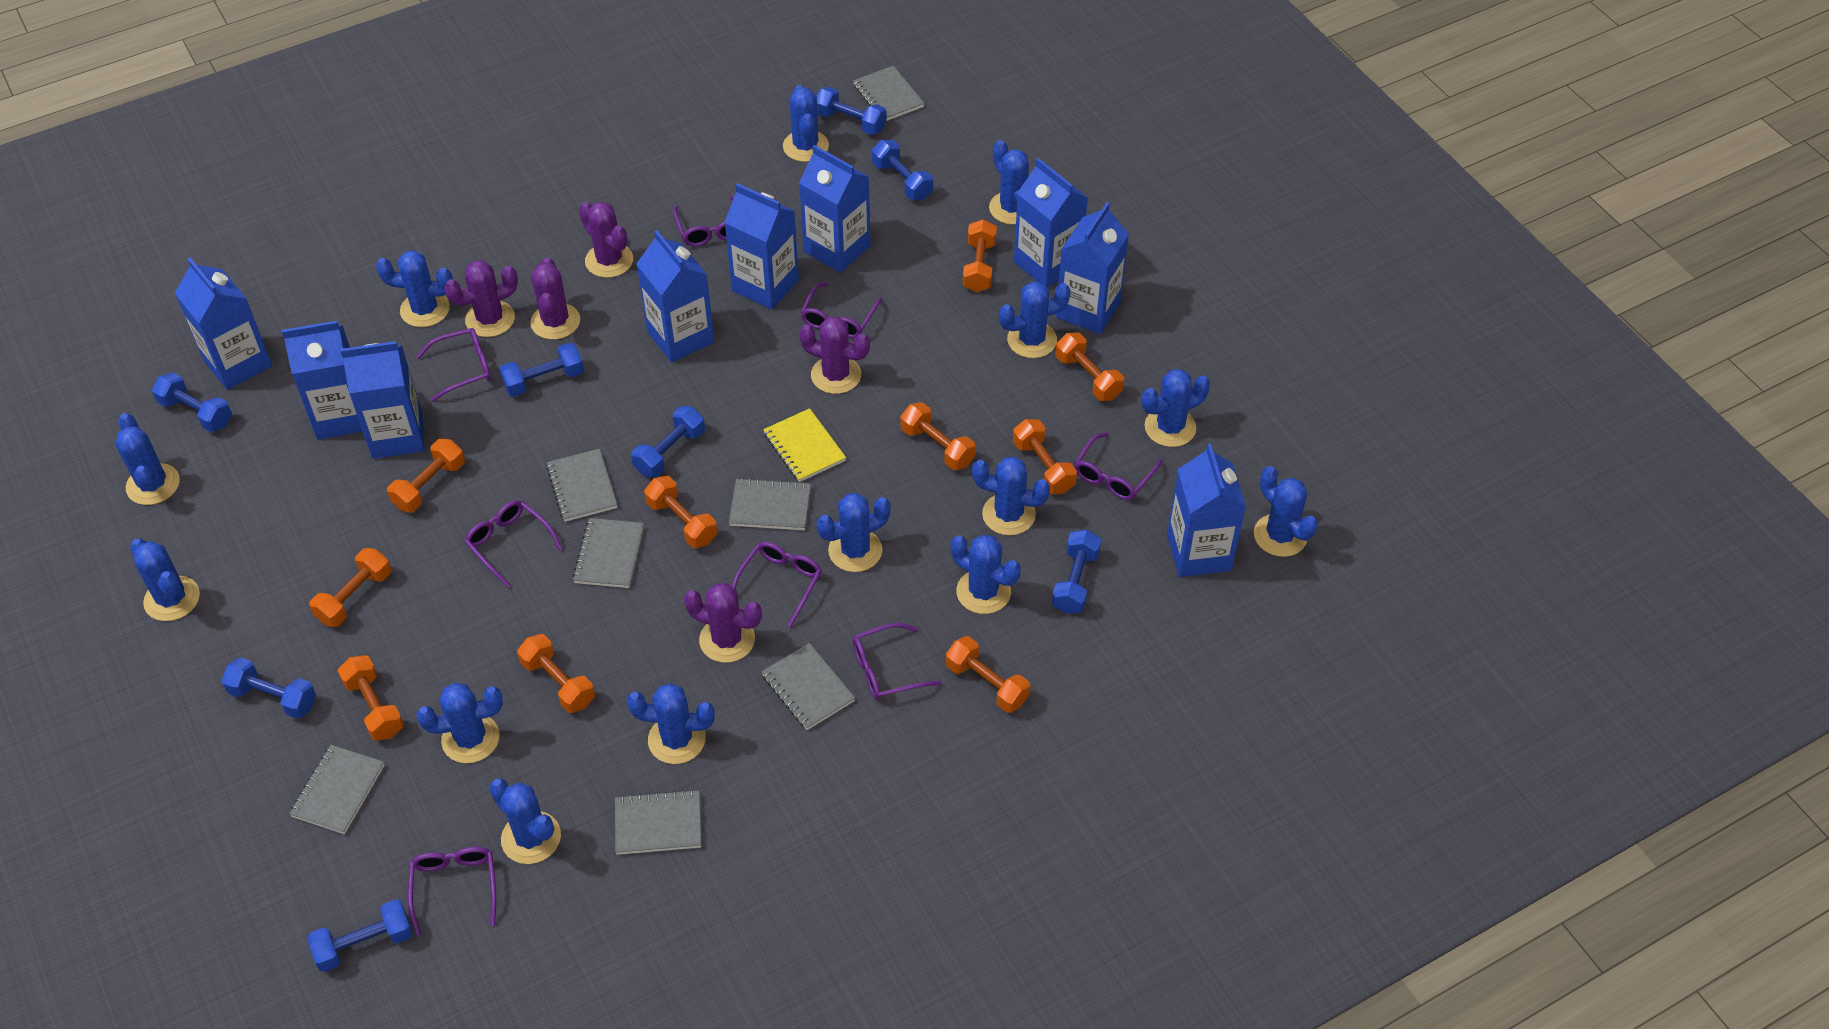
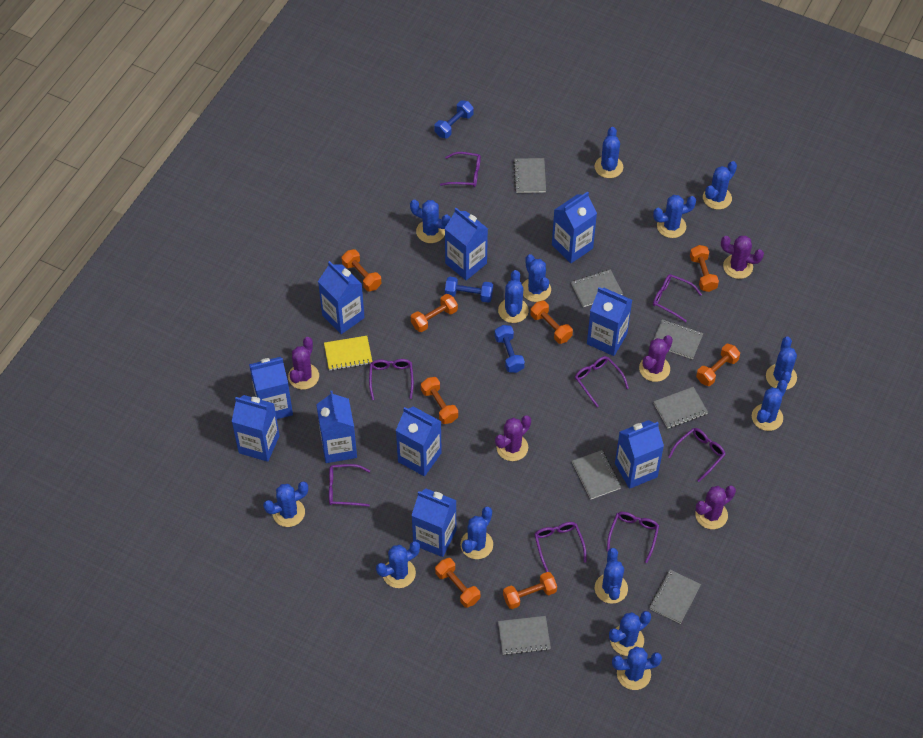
blue carton: [175,258,272,390] [282,321,363,440] [341,341,425,459] [636,230,715,363] [724,183,799,310] [799,145,870,273] [1014,158,1088,288] [1056,202,1129,334] [1167,444,1246,577] = 9 -> [232,395,280,462] [249,357,293,419] [316,391,357,463] [318,261,365,334] [396,406,442,476] [411,488,457,557] [445,208,488,280] [552,192,597,263] [587,287,632,356] [615,420,664,489] = 10
blue dumbbell: [152,372,232,432] [221,657,316,719] [308,899,413,972] [499,343,584,397] [631,406,705,477] [816,87,887,135] [872,140,933,200] [1052,530,1101,614] = 8 -> [434,100,474,138] [445,277,493,303] [495,325,525,373] = 3
orange dumbbell: [309,548,391,627] [338,655,404,741] [387,439,465,512] [517,634,595,713] [644,476,718,548] [900,402,976,470] [946,636,1030,713] [963,219,997,292] [1013,419,1077,494] [1055,333,1124,401] = 10 -> [342,249,382,291] [411,294,458,332] [421,377,458,424] [435,558,480,608] [503,572,557,609] [530,301,573,344] [690,245,719,292] [696,344,740,386] = 8

